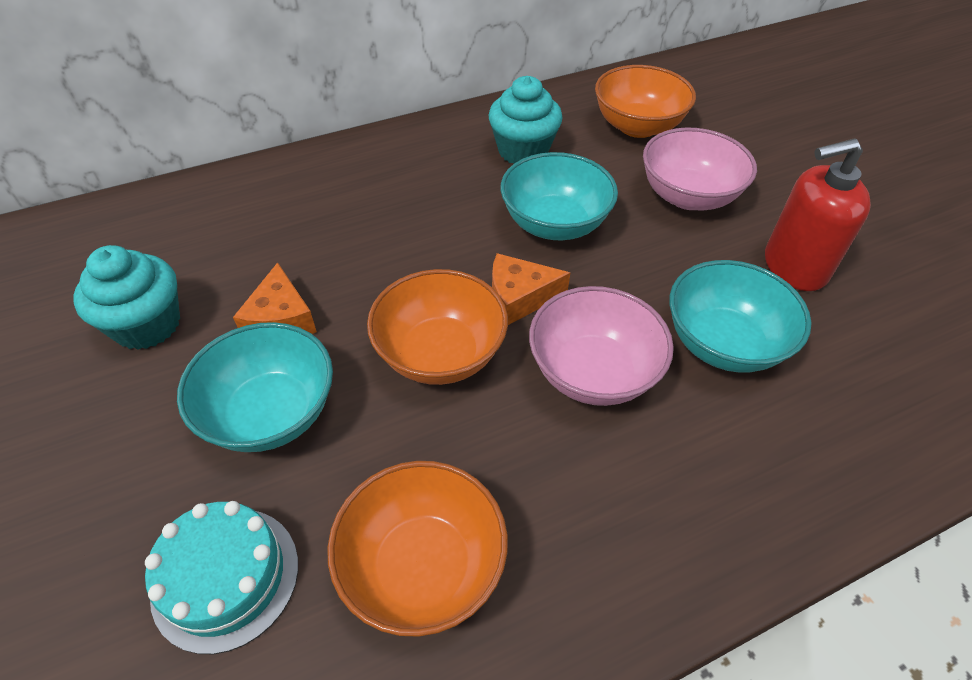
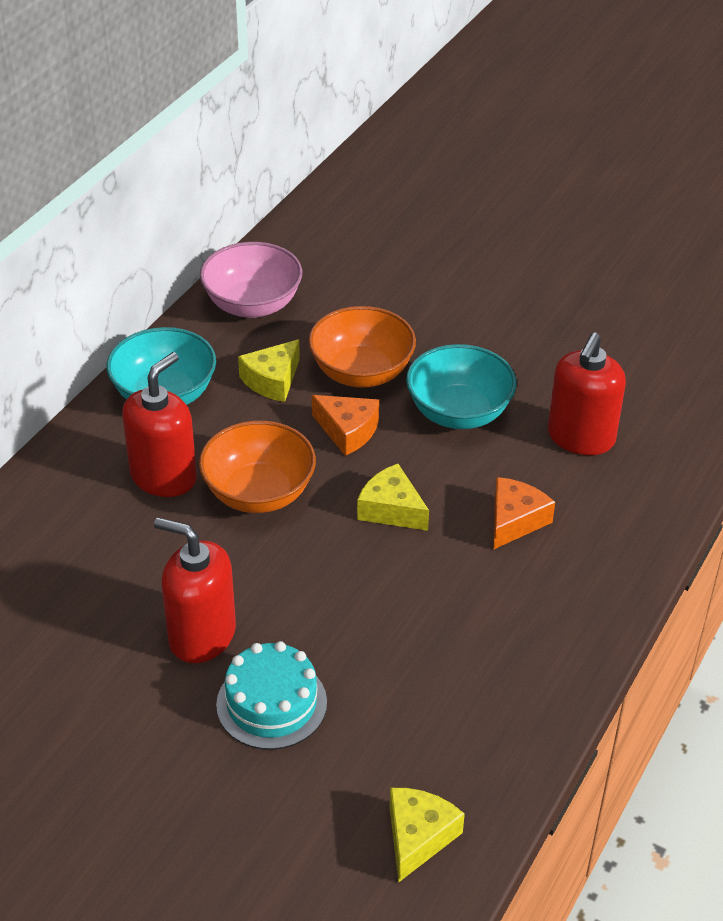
orange bowl: [327,461,508,637] [367,269,508,385] [595,65,696,138] = 3 -> [199,421,316,513] [308,306,416,388] = 2
pink bowl: [529,286,674,406] [643,128,757,210] = 2 -> [200,242,302,318] = 1
red soap dispenser: [765,138,871,291] = 1 -> [122,352,197,497] [154,518,236,663] [548,333,626,455] = 3
turquoise bowl: [177,322,333,452] [500,152,618,240] [670,260,811,373] = 3 -> [106,327,216,405] [406,344,517,429] = 2
turquoise cupcake: [73,245,180,350] [489,76,563,164] = 2 -> none = 0
yellow cheese: none = 0 -> [238,339,300,402] [357,464,429,531] [389,788,465,883] = 3

